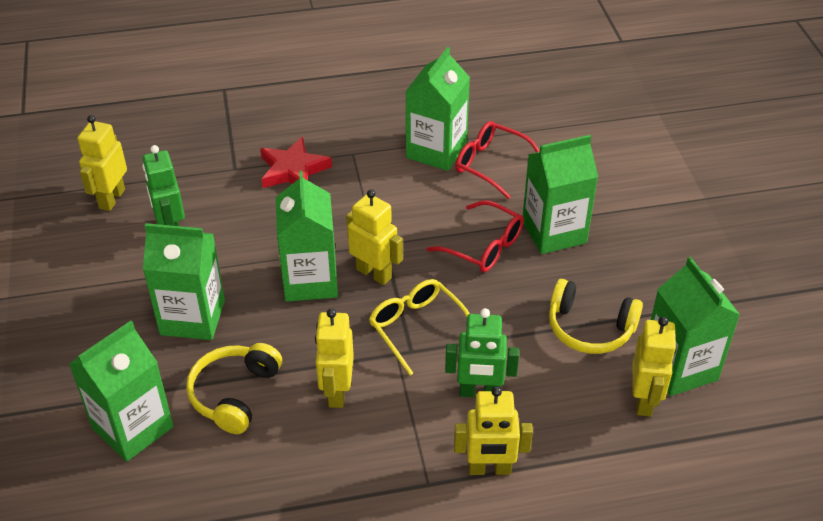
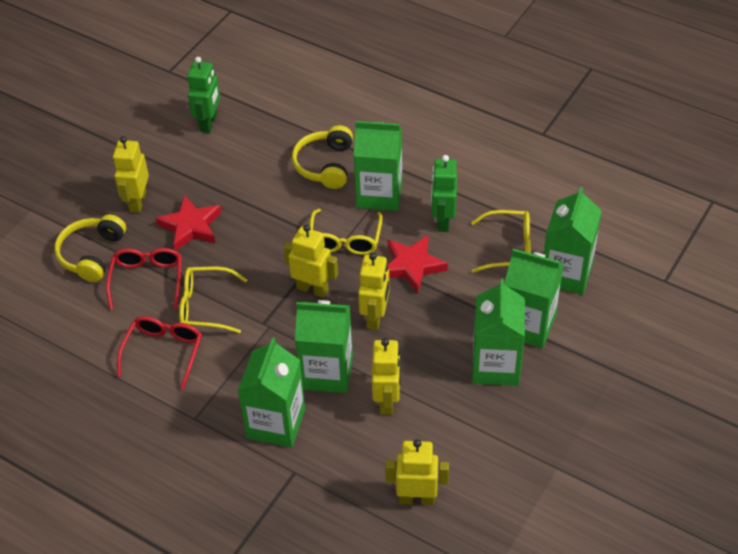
red star: [260,136,332,188] = 1 -> [155,195,222,251] [387,235,448,294] = 2
yellow glasses: [369,279,470,376] = 1 -> [179,267,247,333] [310,209,383,255] [471,210,531,273] = 3

